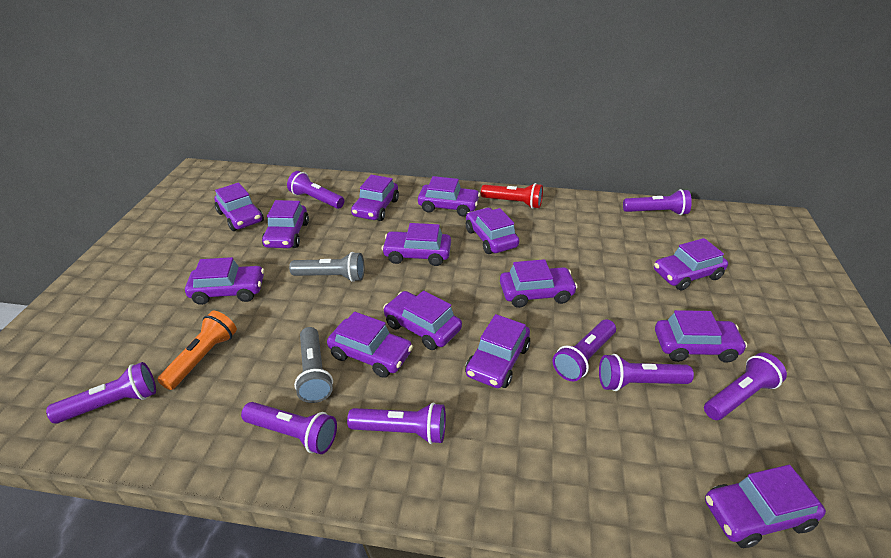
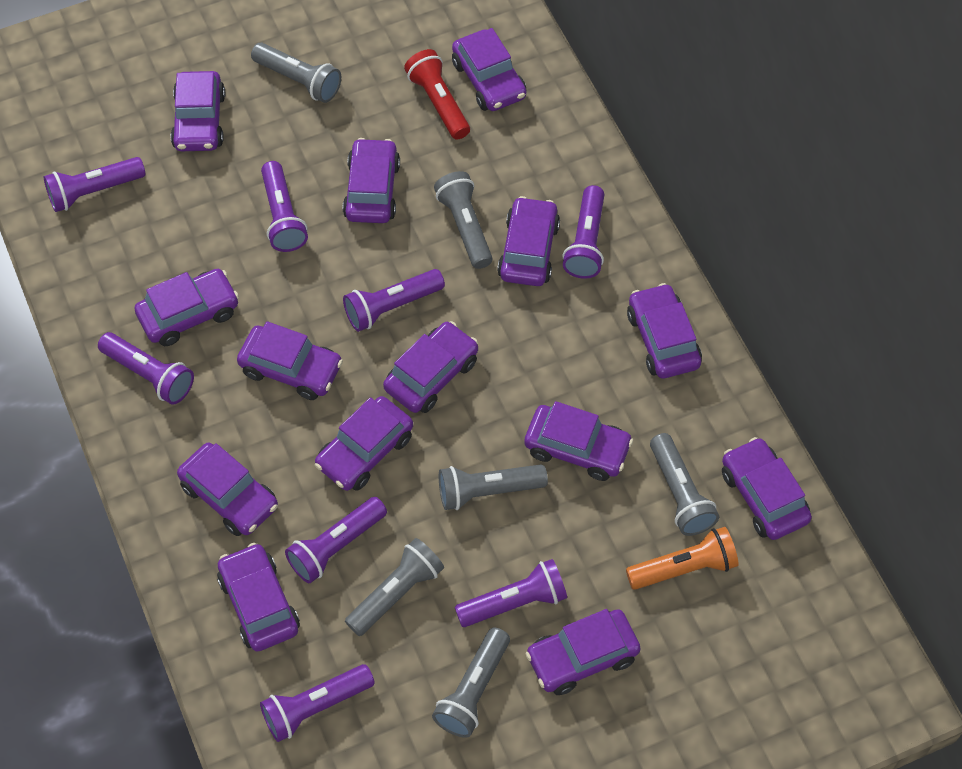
grey flashlight: [289,252,364,282] [294,327,333,403] = 2 -> [251,43,341,103] [345,538,444,636] [432,627,510,738] [434,171,493,269] [439,464,548,510] [650,433,719,536] = 6

